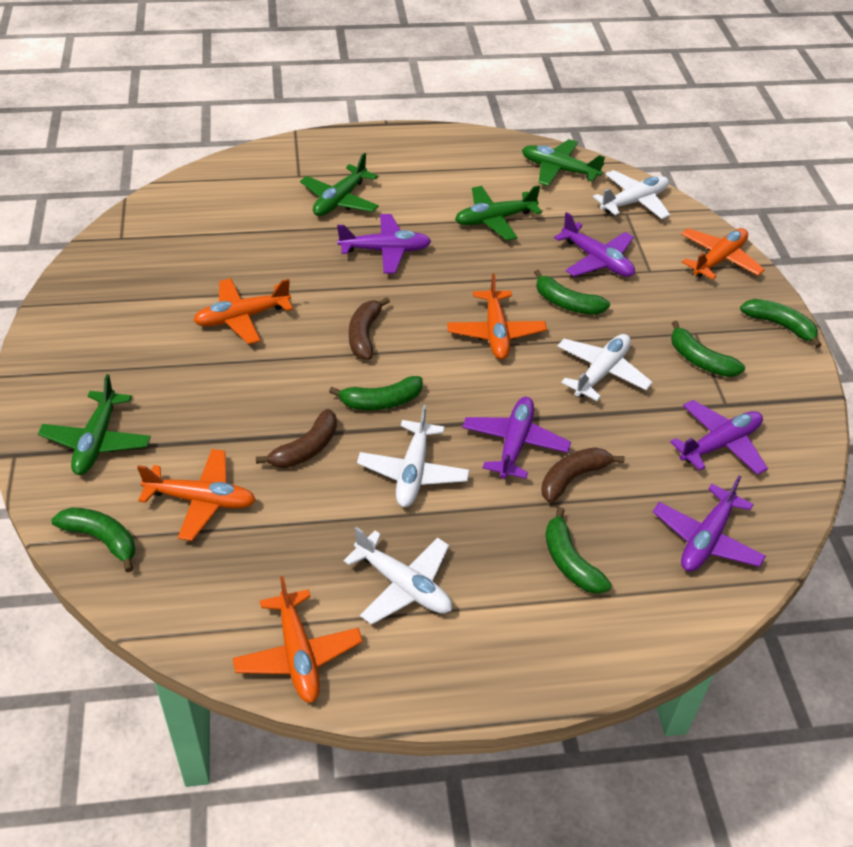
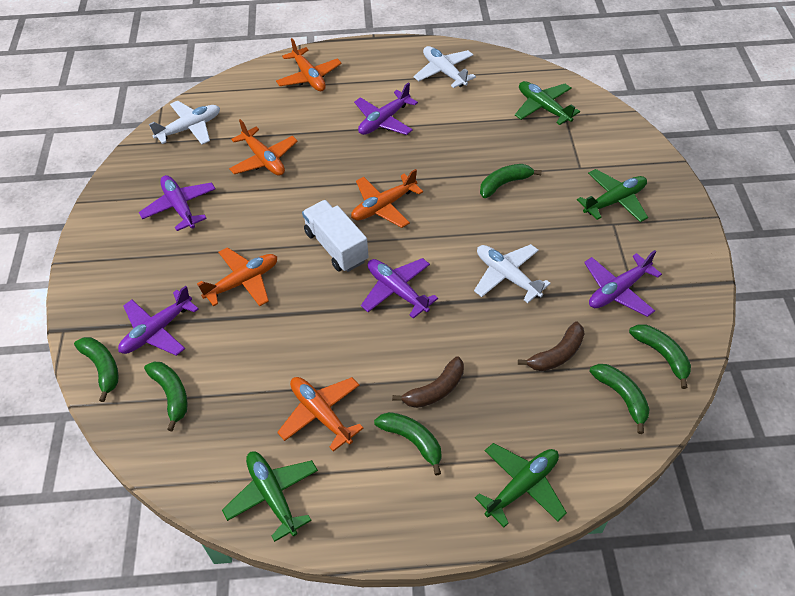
brown banana: [256,409,337,468] [349,297,390,360] [541,447,625,503] = 3 -> [392,356,464,408] [518,322,585,371] = 2
white plane: [344,527,452,625] [357,405,470,507] [557,334,653,401] [593,170,670,219] = 4 -> [149,101,220,144] [414,46,476,88] [474,244,551,303] = 3
white truck: none = 0 -> [302,200,369,272] = 1

